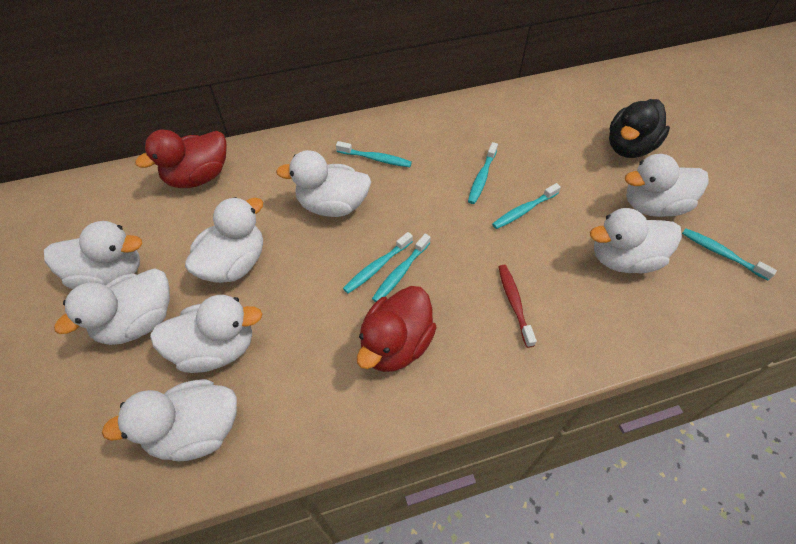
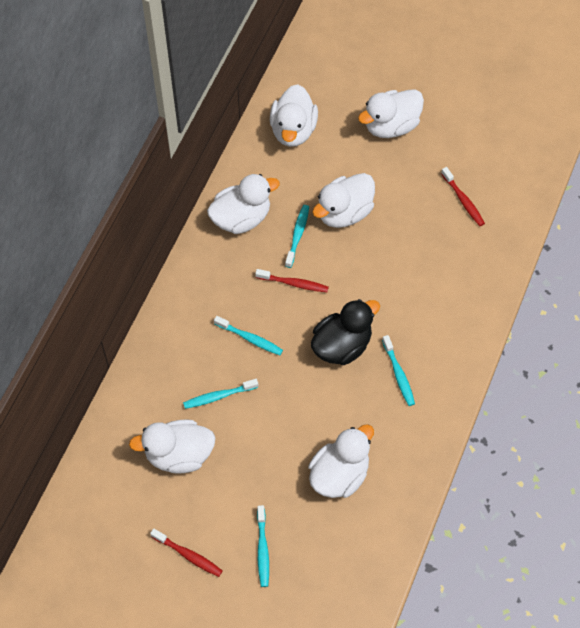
red duck: [135,129,227,188] [357,286,437,372] = 2 -> none = 0
red toothbrush: [498,265,537,348] = 1 -> [150,529,222,577] [255,269,329,292] [441,167,485,226] = 3
turquoise toothbrush: [336,141,412,167] [343,232,413,293] [372,234,431,302] [468,142,498,204] [492,183,561,229] [682,228,777,280] = 6 -> [183,379,258,409] [214,316,283,355] [257,505,269,587] [285,205,309,268] [382,335,415,406] = 5
white duck: [44,221,142,289] [54,268,170,345] [102,379,237,461] [150,295,263,373] [185,197,263,283] [276,150,371,217] [590,208,682,273] [625,154,709,217] = 8 -> [129,419,216,474] [207,174,280,234] [270,84,318,147] [308,424,374,498] [312,173,375,228] [358,89,424,138] = 6

